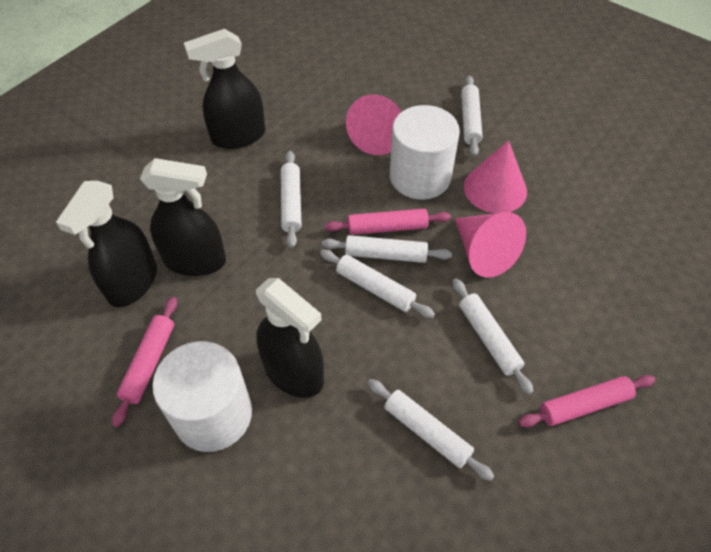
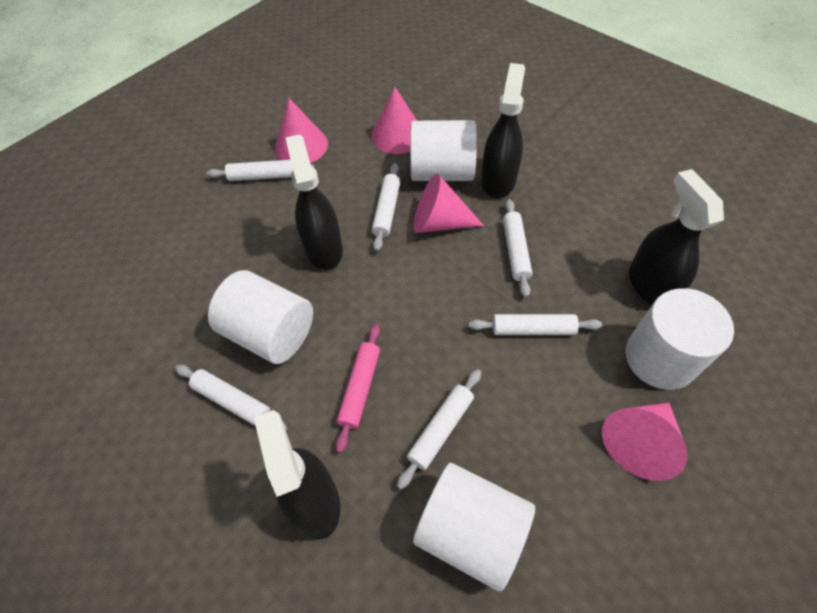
pink cone: [346,94,401,155] [455,212,526,278] [464,140,527,213] = 3 -> [275,98,328,163] [371,86,417,154] [413,174,484,233] [602,402,688,481] = 4
pink rolling pin: [112,297,177,427] [325,209,451,235] [518,375,655,428] = 3 -> [335,324,380,453] = 1
white cylinder: [152,341,252,452] [390,105,460,200] = 2 -> [208,270,313,364] [410,120,477,181] [413,463,535,592] [625,288,734,390] = 4

